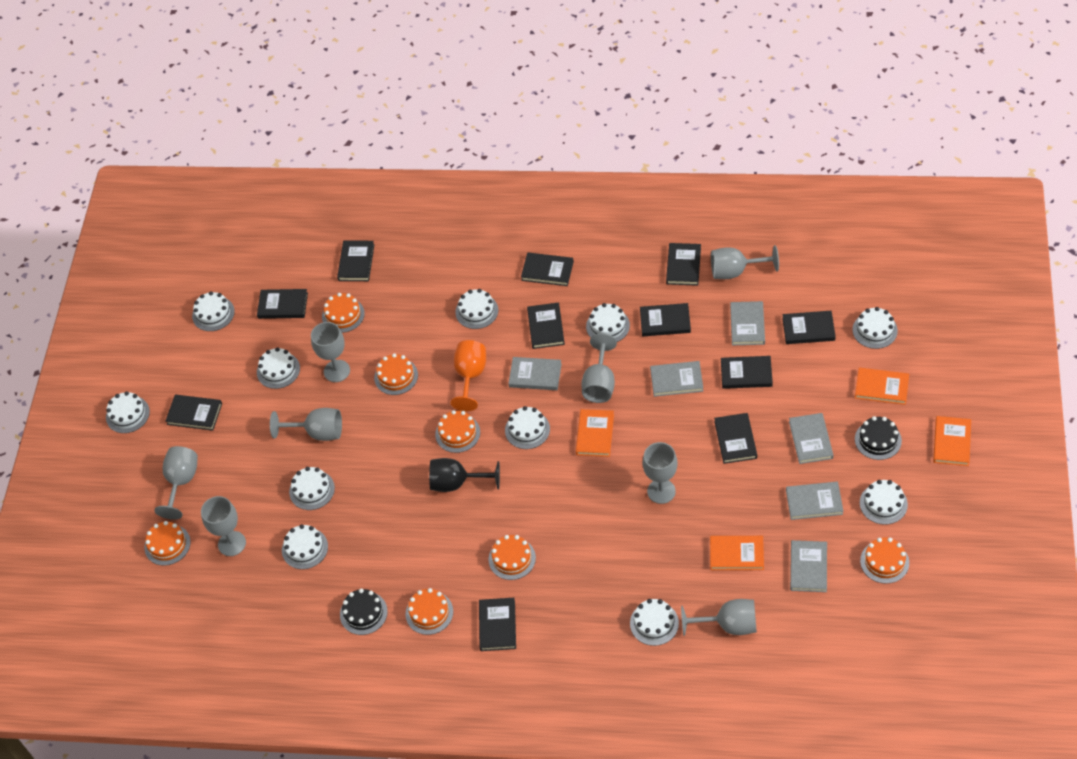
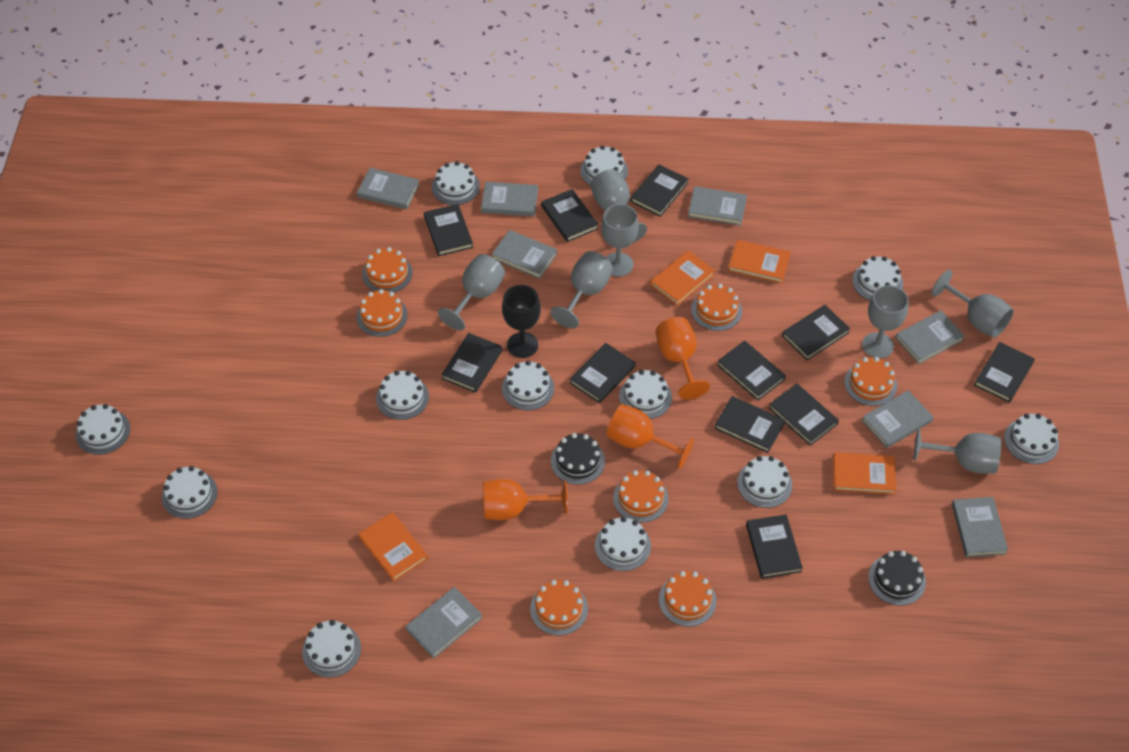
grey book: [508,357,562,390] [650,361,703,397] [730,301,765,345] [786,482,843,520] [789,413,833,464] [790,540,827,592] = 6 -> [357,168,420,209] [406,587,482,658] [481,182,538,216] [492,230,557,279] [688,186,747,226] [862,390,934,448] [895,310,965,364] [952,497,1008,558] = 8
grey goblet: [154,446,198,520] [201,496,246,556] [270,408,342,441] [311,322,350,382] [581,333,617,403] [643,442,678,504] [681,599,757,636] [711,245,779,279] = 8 -> [438,254,505,331] [550,251,613,328] [590,169,647,243] [601,204,639,277] [862,285,909,359] [914,428,1001,474] [932,270,1014,338] = 7
orange goblet: [451,340,486,411] = 1 -> [483,479,568,520] [606,404,694,469] [656,317,710,400] = 3
white cake: [106,391,150,433] [192,291,235,331] [257,347,300,389] [282,524,328,569] [289,467,335,510] [455,289,498,329] [505,406,550,449] [586,303,630,342] [630,599,679,646] [852,307,898,349] [860,480,908,525] = 11 -> [76,404,130,455] [162,466,217,519] [302,620,361,678] [376,370,429,420] [432,161,480,205] [502,361,555,410] [580,146,628,185] [595,517,651,571] [619,370,672,419] [737,456,792,508] [852,256,903,300] [1004,414,1059,464] = 12

